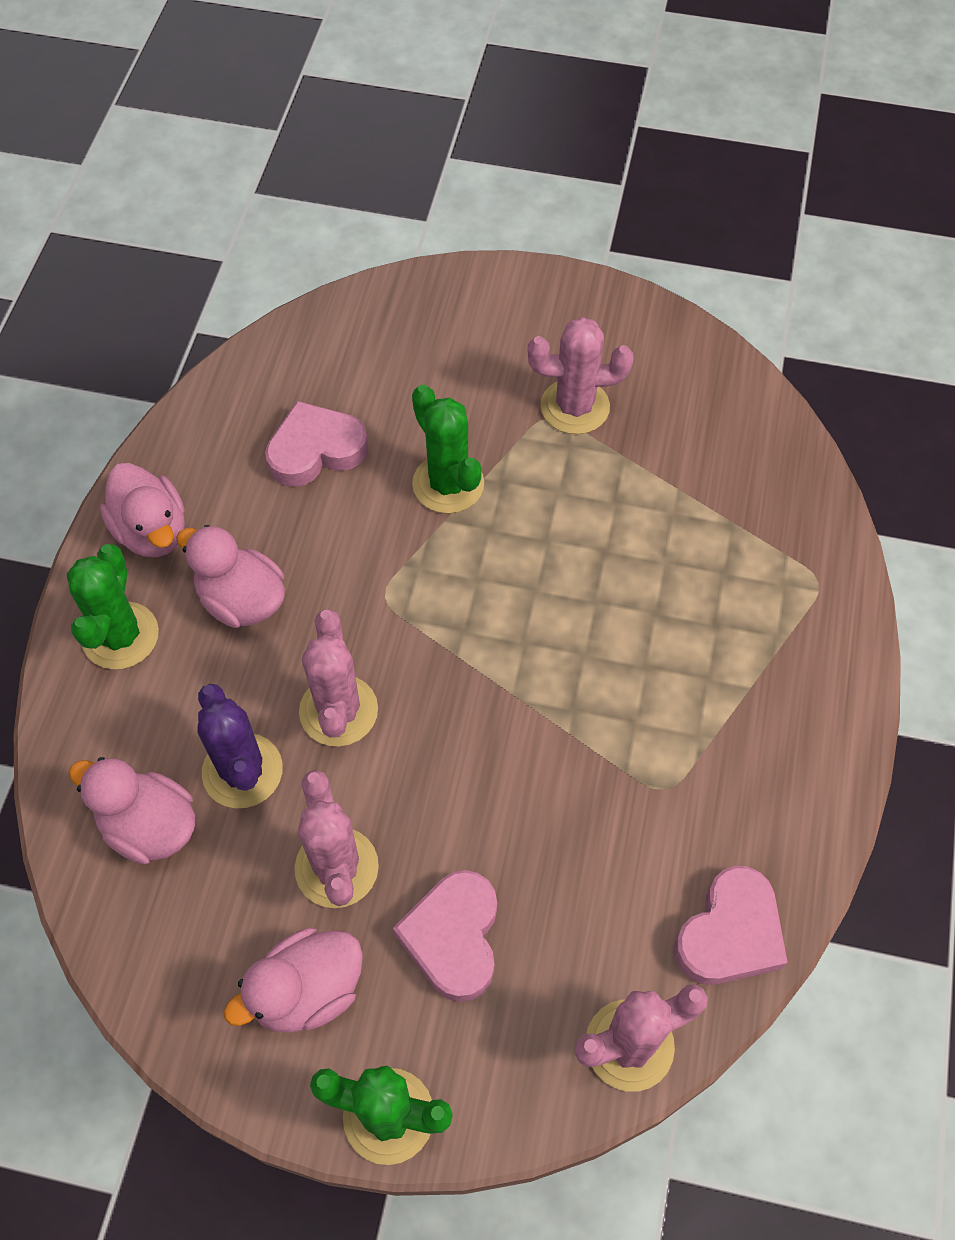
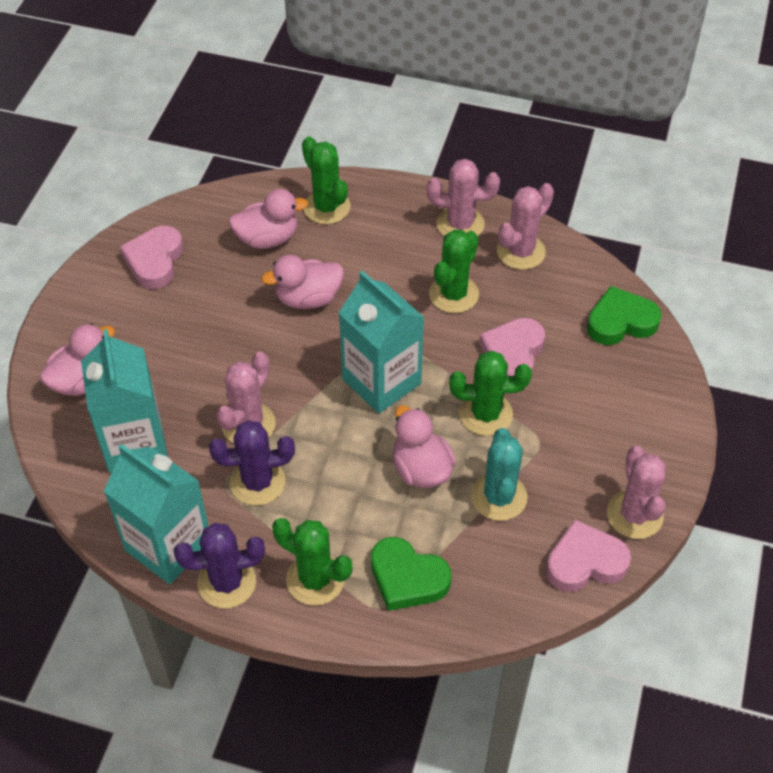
green cactus: [67,544,159,670] [310,1066,453,1165] [412,385,484,514] = 3 -> [272,518,352,606] [302,136,351,224] [429,229,479,313] [449,351,532,436] = 4
green heart: none = 0 -> [371,537,451,611] [587,286,662,345] = 2
purple cactus: [197,684,283,808] = 1 -> [174,523,265,609] [209,420,295,506] = 2
turquoise cactus: none = 0 -> [471,428,527,521] = 1
turquoise carton: none = 0 -> [81,329,168,473] [104,444,209,584] [339,271,425,414] = 3

